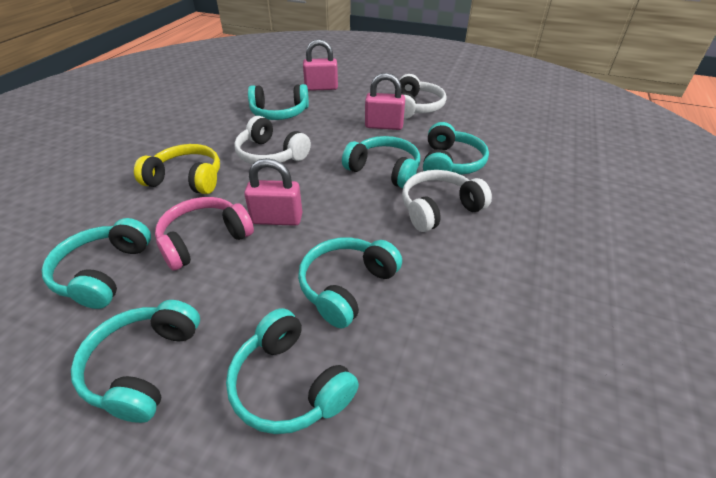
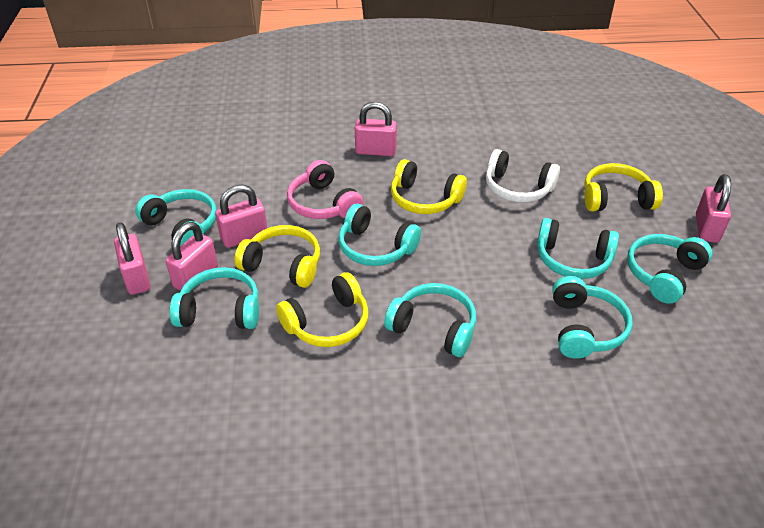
pink padlock: [244,158,302,226] [303,39,338,91] [365,73,405,130] = 3 -> [114,222,150,295] [166,222,218,291] [215,185,267,248] [355,102,397,156] [696,174,731,243] = 5
white headphones: [234,116,311,164] [399,74,446,119] [402,170,492,232] = 3 -> [486,149,560,202] = 1
yellow headphones: [134,144,220,194] = 1 -> [235,225,320,288] [276,272,369,347] [391,159,467,214] [584,163,663,211] = 4

